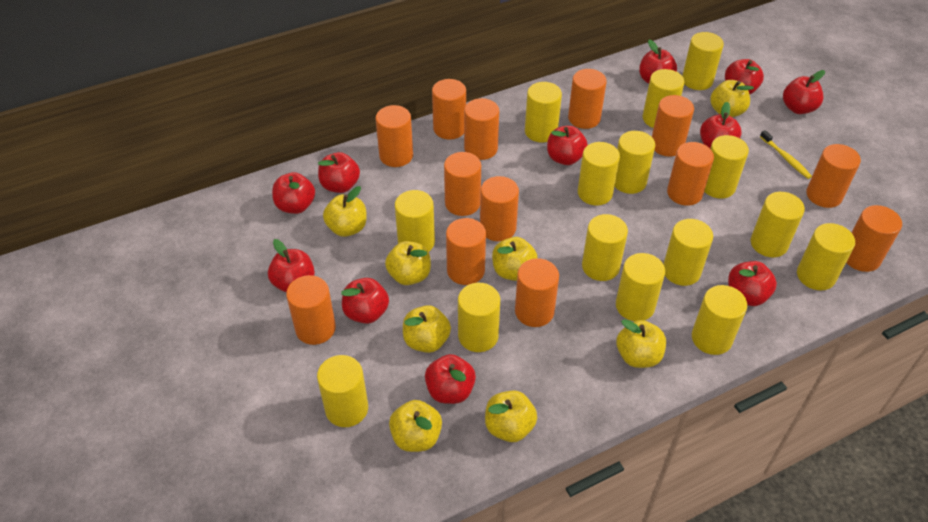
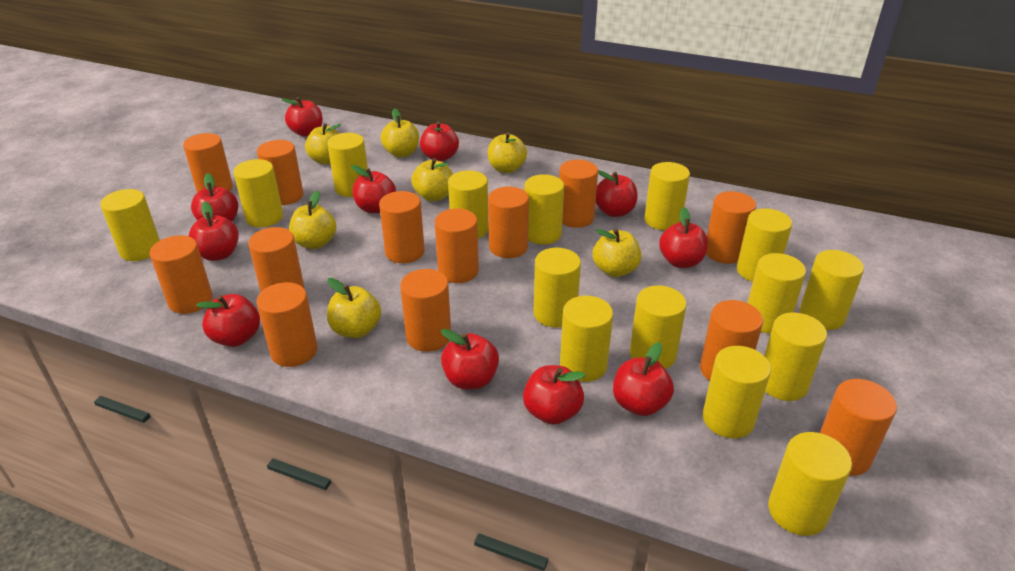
yellow apple: [323,186,367,237] [385,241,431,285] [389,400,442,452] [403,305,451,353] [485,391,537,442] [492,237,538,281] [616,319,666,368] [710,80,754,117] = 8 -> [289,190,336,249] [305,123,341,165] [327,278,381,338] [381,108,419,157] [411,158,453,201] [488,132,527,173] [593,228,642,277] = 7
yellow toothbrush: [760,130,812,179] = 1 -> none = 0

